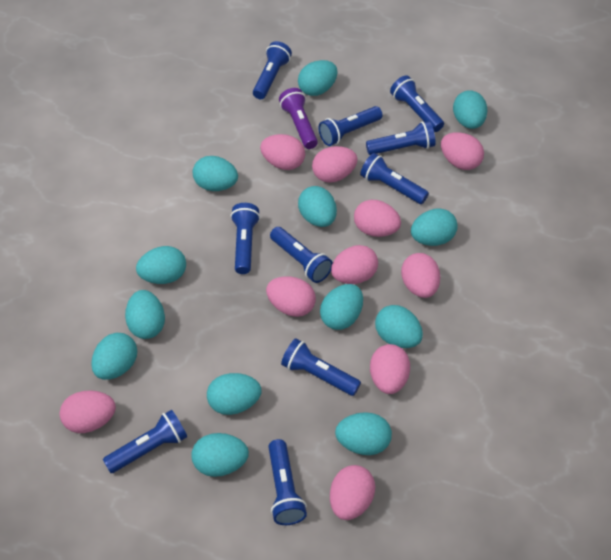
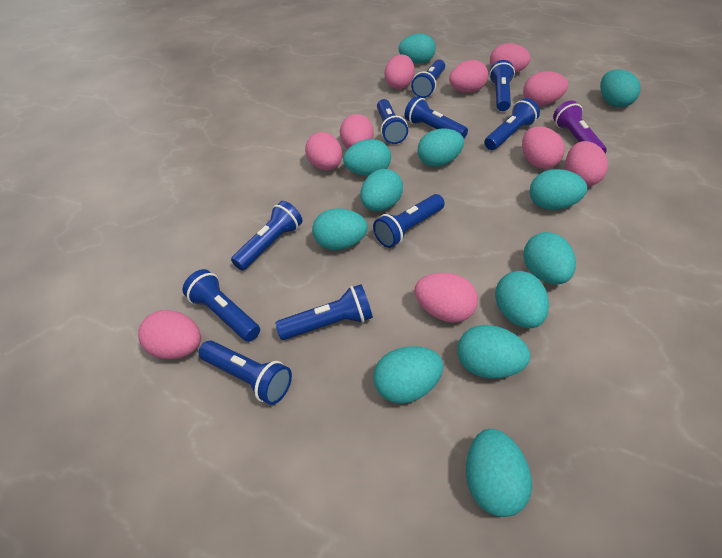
turquoise egg: [91,333,137,380] [125,290,165,339] [136,246,186,284] [191,433,249,477] [193,156,238,191] [207,373,261,415] [298,60,338,96] [298,186,337,227] [320,284,363,330] [335,412,392,455] [375,305,423,348] [411,209,458,246] [453,90,487,129] = 13 -> [312,208,368,250] [343,139,391,176] [360,169,403,211] [373,346,443,404] [399,33,436,64] [417,128,464,167] [457,325,530,378] [466,429,532,517] [495,271,549,328] [523,232,576,284] [530,169,587,210] [600,69,641,108] = 12

